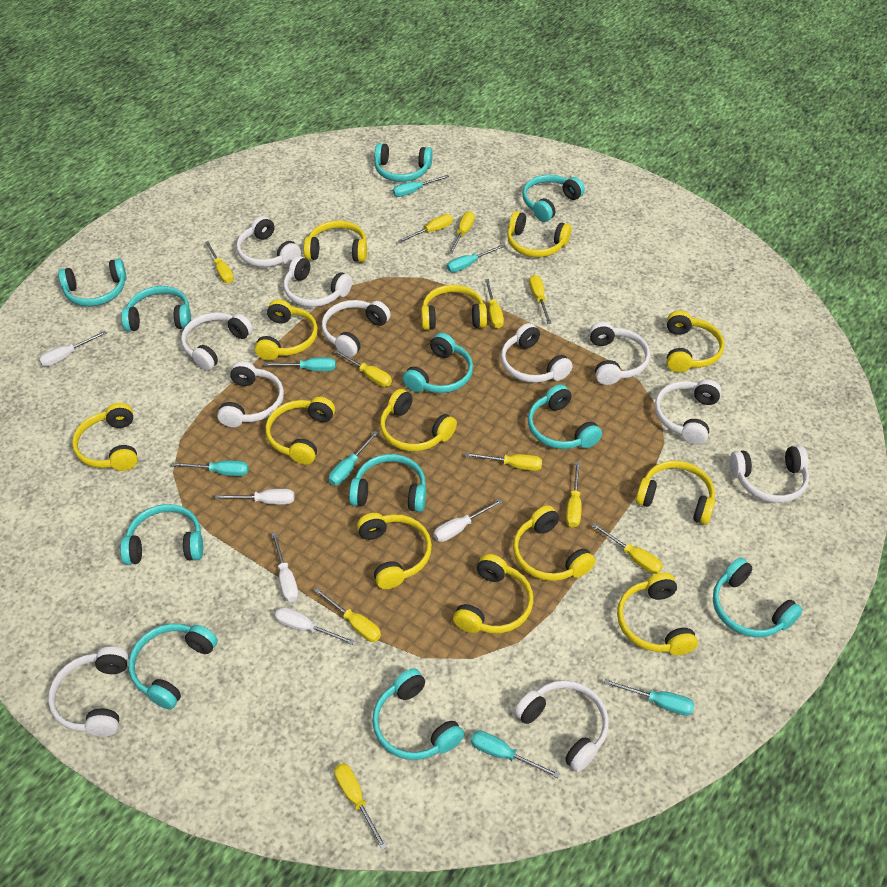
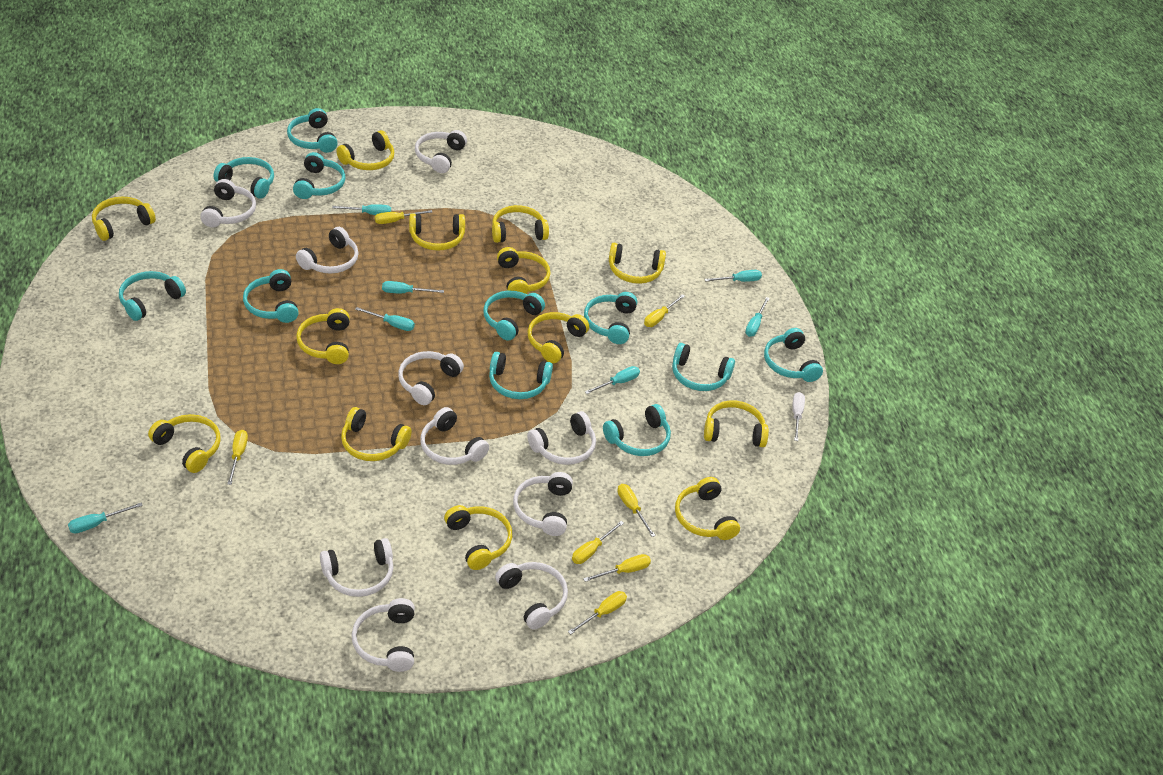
white headphones: [48,647,129,736] [181,312,253,371] [217,361,284,427] [236,216,301,267] [283,256,352,307] [322,300,391,357] [501,323,573,383] [514,680,609,772] [589,322,650,385] [655,379,722,445] [730,446,809,503] = 11 -> [200,179,256,228] [296,227,359,274] [320,538,394,597] [351,598,415,672] [398,351,464,405] [415,130,467,173] [420,407,489,465] [495,562,568,629] [513,472,573,536] [527,411,596,465] = 10
white screwdriver: [39,331,106,367] [215,489,294,505] [271,532,299,602] [275,607,355,645] [434,499,502,542] = 5 -> [792,392,805,441] = 1
yellow screwdriver: [205,241,234,283] [314,588,381,642] [334,350,392,387] [334,763,387,850] [398,214,453,243] [449,211,475,254] [466,453,542,471] [485,279,504,328] [529,275,551,324] [566,462,582,528] [592,523,663,574] = 11 -> [227,430,248,485] [375,210,432,224] [568,591,627,635] [572,521,624,564] [583,554,651,582] [617,484,656,537] [644,294,685,327] = 7

